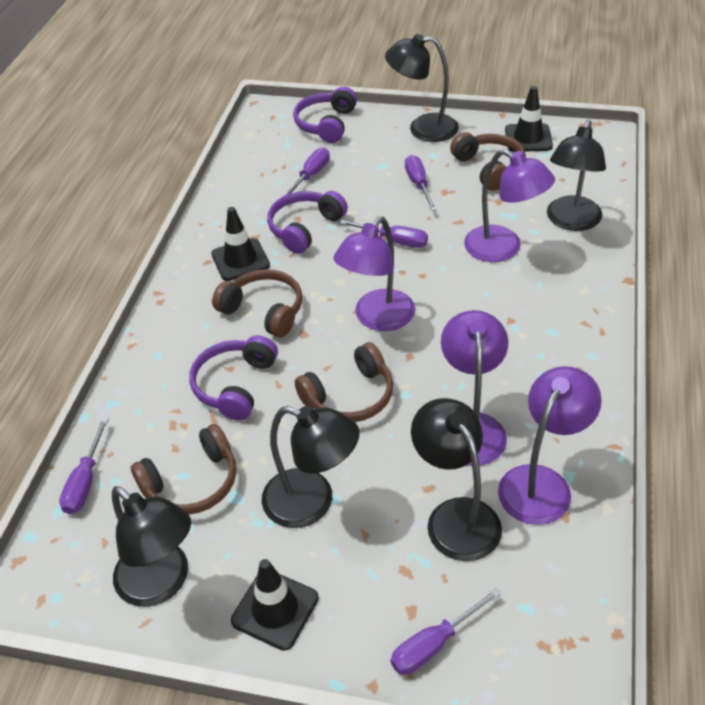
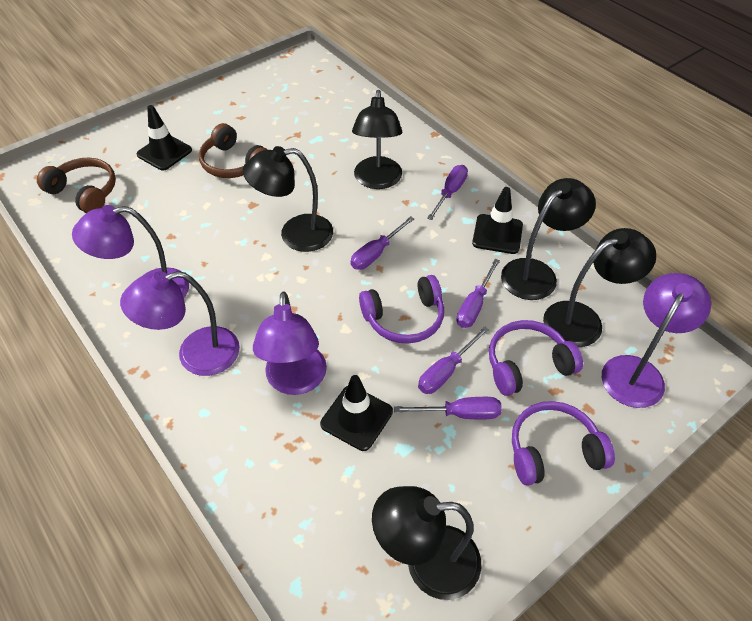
brown headphones: [131,424,236,515] [212,269,302,337] [295,342,393,422] [450,132,526,191] = 4 -> [37,158,116,213] [199,123,268,178] = 2

